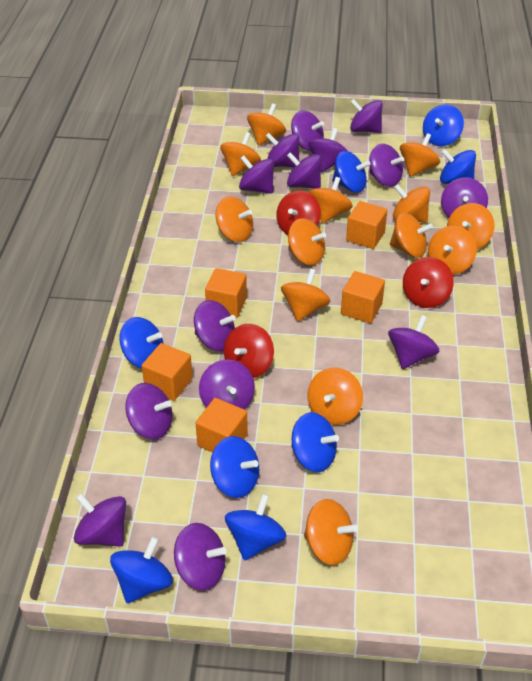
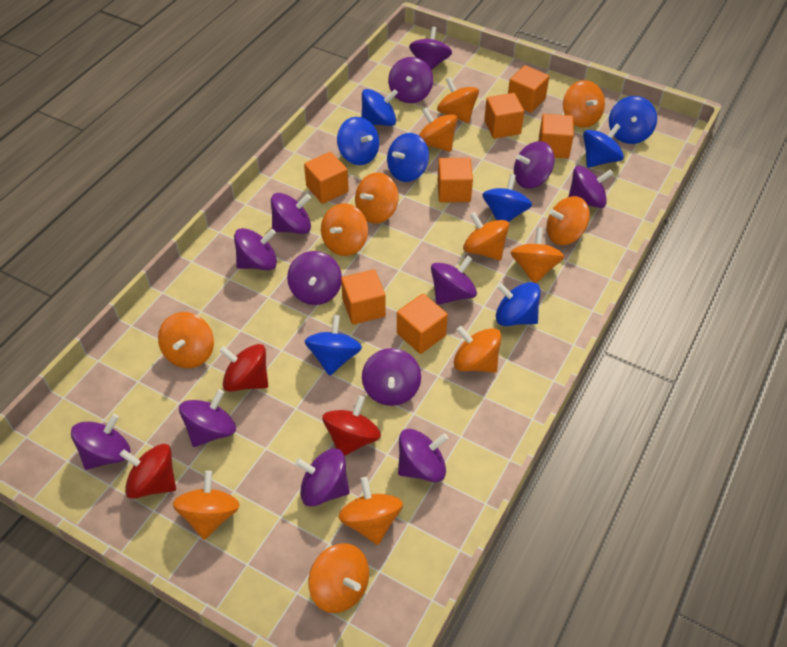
orange cube: [142,343,193,401] [196,398,248,453] [205,268,247,318] [341,271,385,323] [346,201,387,249] = 5 -> [304,152,349,204] [341,269,386,325] [397,294,448,354] [437,158,473,203] [484,93,524,139] [508,65,549,113] [539,114,574,158] = 7
purple spinning top: [74,493,126,547] [125,383,173,440] [174,523,227,590] [194,300,236,351] [199,359,255,410] [239,155,275,194] [266,133,299,167] [287,152,321,189] [291,110,324,151] [308,128,348,172] [350,99,383,133] [369,144,404,187] [388,315,440,369] [441,177,488,218] = 14 -> [71,414,130,470] [179,389,236,447] [234,228,277,270] [271,193,311,234] [287,251,342,305] [295,449,350,507] [362,348,421,406] [388,57,433,103] [398,429,448,482] [409,27,452,70] [431,256,477,305] [514,141,555,189] [568,166,613,208] = 13

